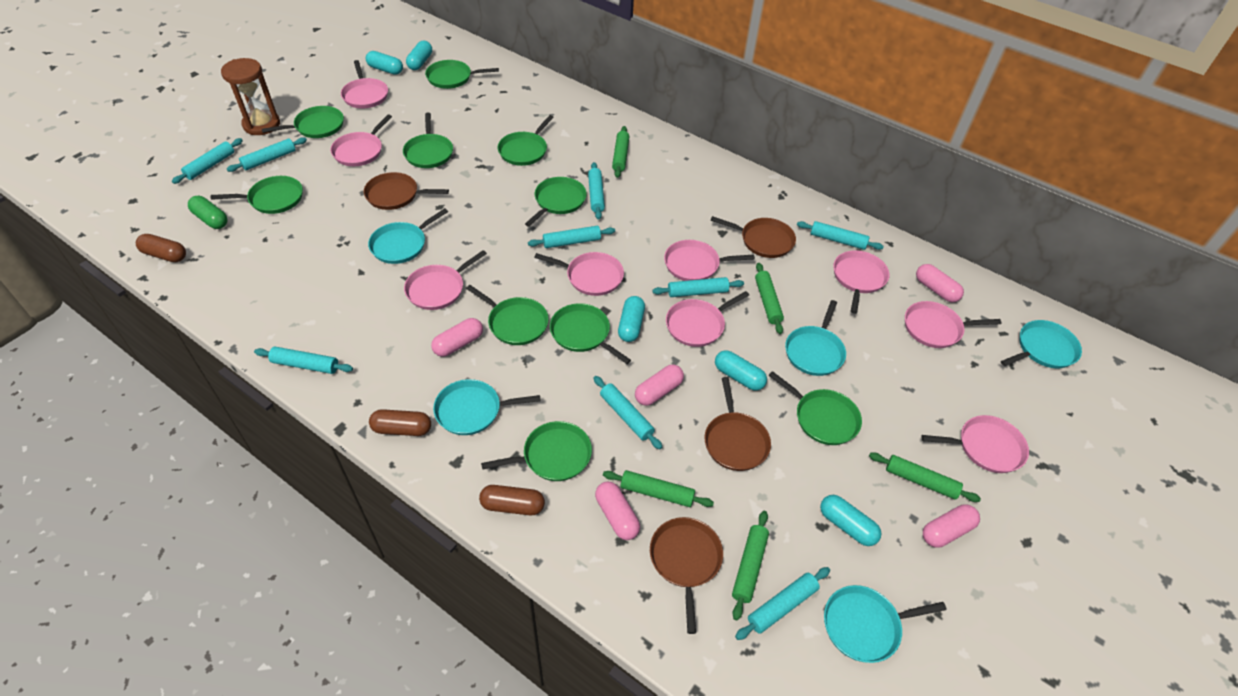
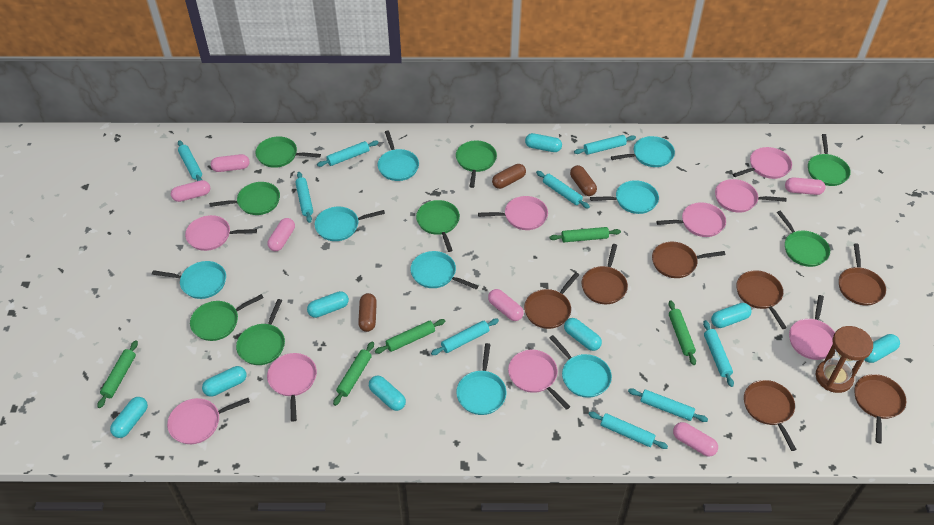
brown pan: [364,172,449,210] [650,517,723,634] [704,377,771,471] [711,216,796,258] = 4 -> [524,272,579,329] [581,244,628,304] [652,242,725,278] [736,270,787,329] [744,380,797,451] [839,244,886,306] [854,374,906,443] = 7
green capsule: [188,196,227,229] = 1 -> none = 0
green pan: [211,176,303,214] [262,106,344,138] [403,113,453,168] [425,60,499,89] [466,285,549,345] [481,421,592,481] [498,115,554,166] [525,177,587,227] [550,303,631,364] [768,371,862,445] = 10 -> [190,294,264,341] [209,182,280,215] [236,299,285,365] [256,136,321,168] [416,200,460,252] [456,141,497,188] [777,211,830,267] [808,134,851,186] = 8
pink capsule: [431,318,483,357] [595,481,640,540] [635,365,684,406] [916,264,964,303] [923,504,980,548] = 5 -> [171,180,210,202] [211,154,249,172] [268,218,295,251] [488,289,524,321] [673,422,718,457] [785,177,825,195] = 6
turquoise capsule: [366,51,403,75] [406,41,432,70] [618,296,645,342] [715,350,767,391] [820,495,881,546] = 5 -> [110,397,148,438] [202,366,247,397] [307,291,349,318] [369,376,406,411] [525,133,562,152] [564,318,602,351] [711,303,752,328] [864,334,900,363] = 8
turquoise pan: [368,208,448,264] [433,379,541,435] [785,300,846,376] [824,585,947,663] [1001,320,1082,368] = 5 -> [152,261,226,299] [315,207,385,241] [378,130,419,181] [410,251,479,290] [456,343,507,415] [550,335,612,398] [590,180,659,214] [611,136,675,167] = 8

